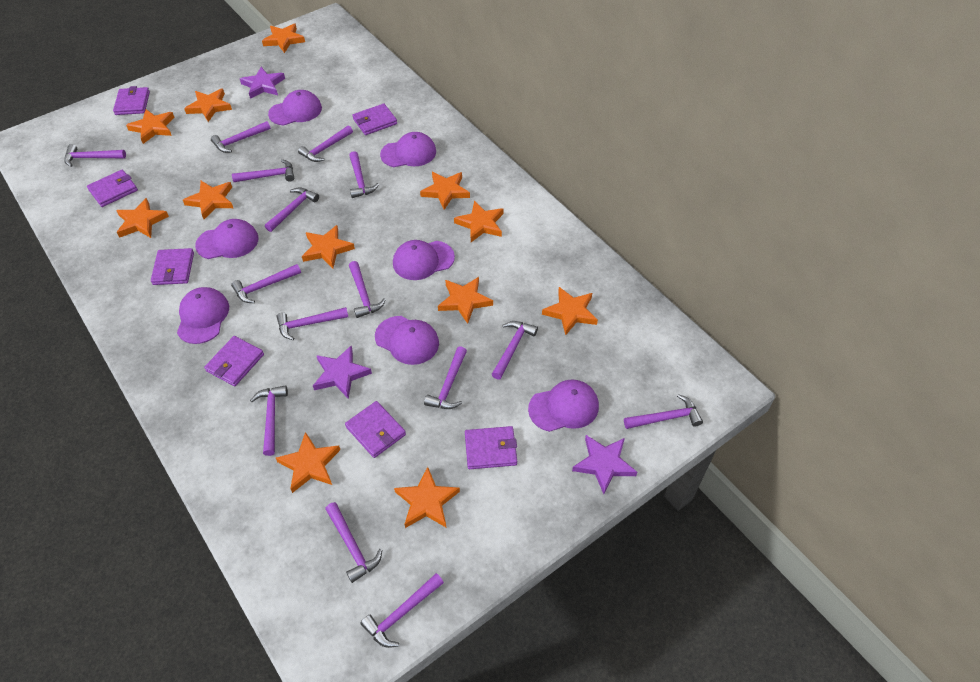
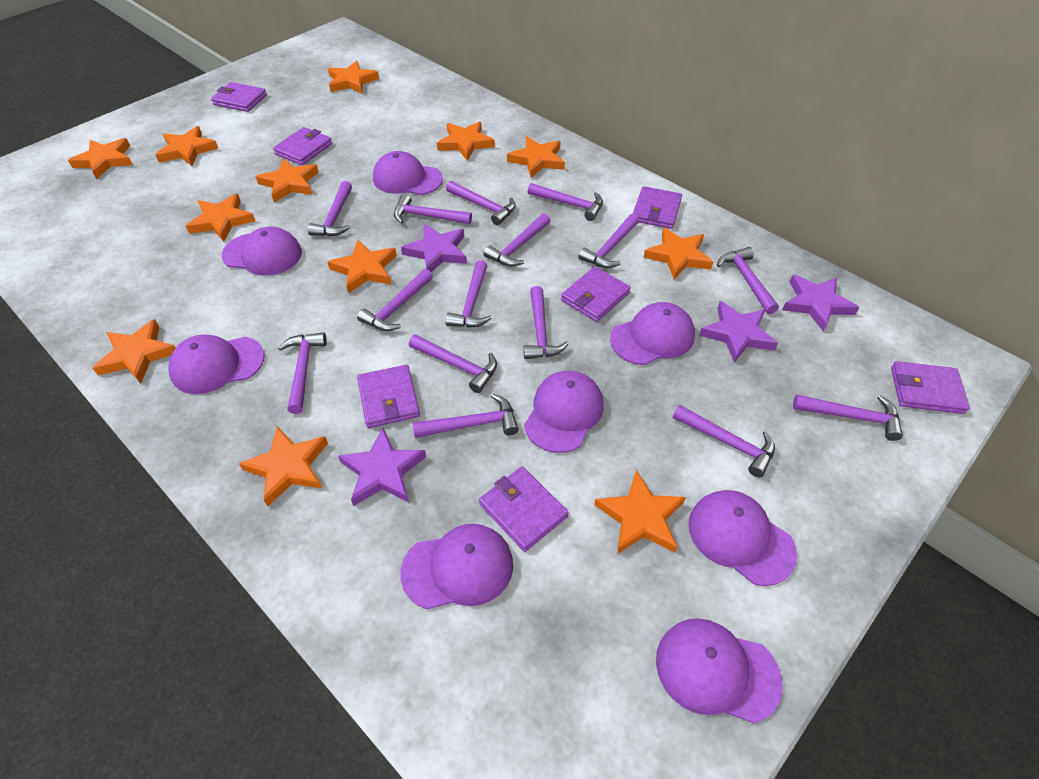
purple cap: [177,287,229,344] [195,219,259,259] [268,90,322,125] [375,316,439,365] [380,132,436,167] [393,240,455,280] [528,379,599,432] = 7 -> [168,335,265,394] [222,226,302,276] [373,151,443,195] [400,524,513,609] [524,371,604,453] [610,302,695,365] [656,618,783,723] [688,490,797,586] = 8
purple star: [240,67,285,99] [313,346,372,399] [572,435,637,494] = 3 -> [338,428,426,506] [401,224,467,272] [699,301,778,363] [782,275,860,332] = 4

